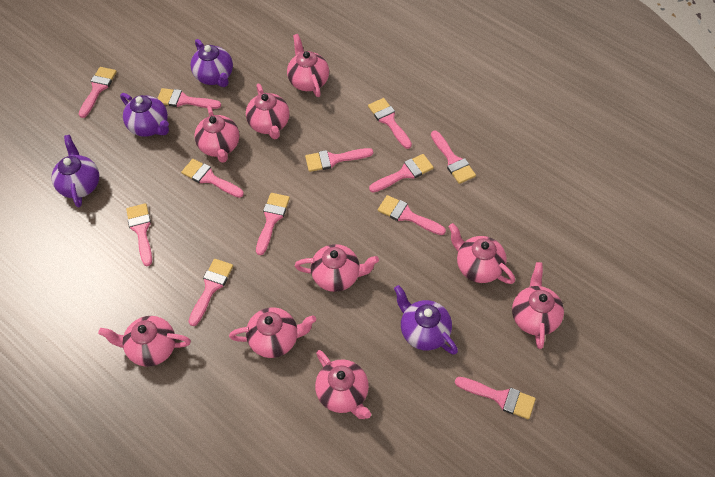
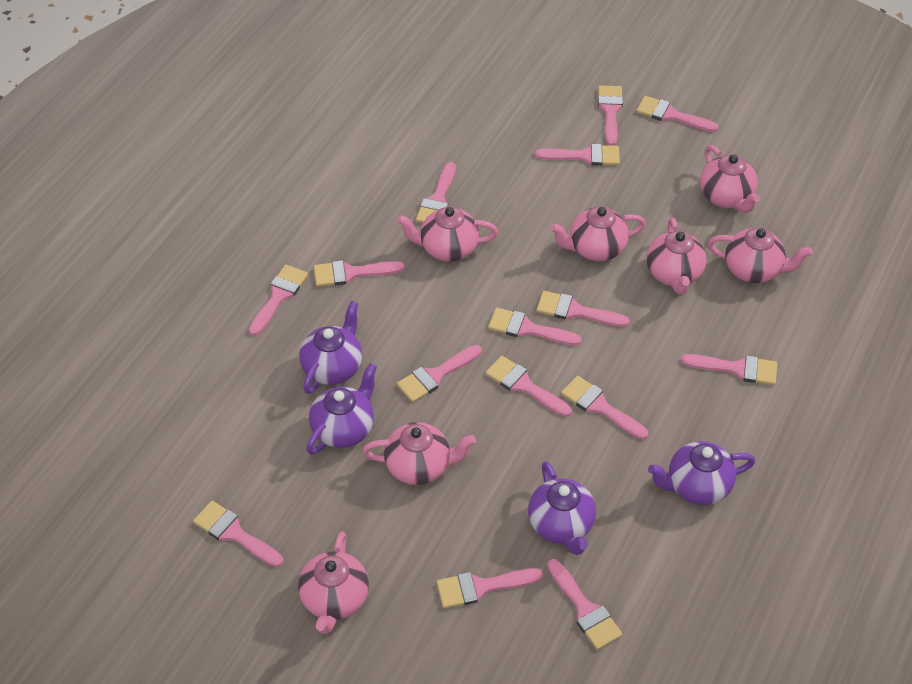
pink brush: [79,67,117,118] [126,203,152,266] [157,88,221,109] [181,159,244,198] [188,259,233,326] [256,193,290,255] [305,148,373,172] [368,98,412,149] [369,154,434,193] [378,195,446,235] [431,130,476,184] [455,377,536,419] = 12 -> [193,501,283,567] [249,265,308,336] [314,260,405,287] [397,345,482,402] [416,162,456,223] [437,568,543,608] [486,356,572,417] [488,307,582,346] [535,144,620,166] [536,291,629,327] [547,559,622,650] [561,376,648,439] [598,85,623,146] [636,96,719,132] [681,354,777,385] = 15
pink teapot: [98,316,191,367] [194,105,239,163] [229,307,316,358] [246,83,290,139] [287,34,329,97] [295,244,379,292] [315,350,371,419] [448,223,515,284] [512,262,564,349] = 9 -> [298,531,369,634] [363,422,476,485] [397,206,498,262] [550,206,646,261] [646,217,706,295] [700,145,760,213] [707,228,813,283] = 7

